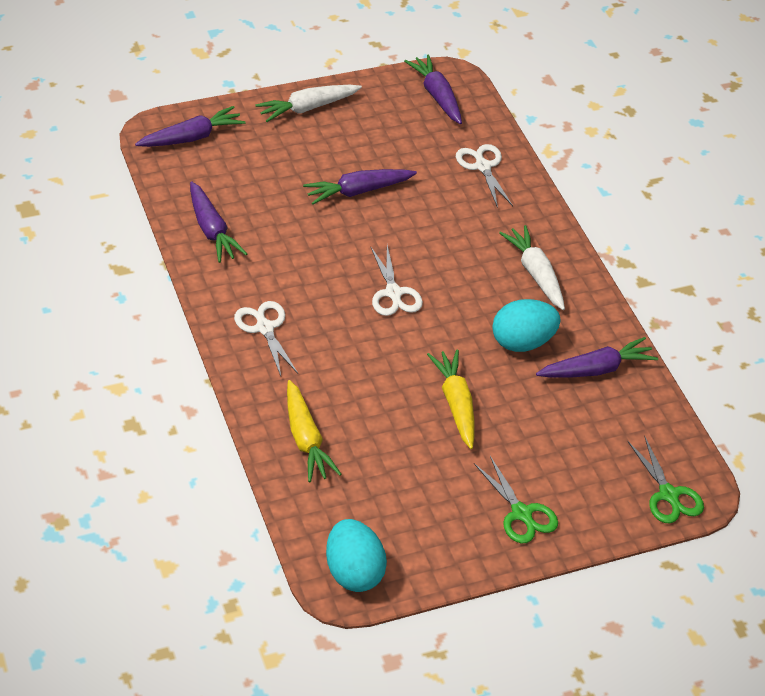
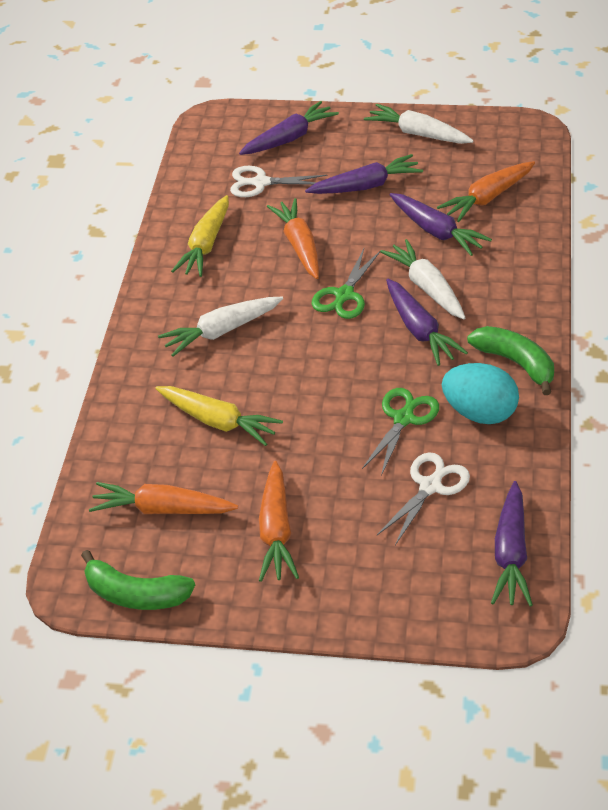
green banana: none = 0 -> [81,550,195,610] [467,326,554,395] = 2
orange carrot: none = 0 -> [89,482,238,514] [259,461,299,582] [267,198,319,279] [437,161,535,222] = 4
turquoise egg: [326,519,387,592] [492,299,561,352] = 2 -> [442,363,519,424] = 1
white carrot: [255,85,362,122] [499,225,565,310] = 2 -> [158,297,283,357] [364,104,474,144] [380,239,466,319] = 3
white scissors: [234,301,298,376] [370,245,423,316] [456,144,513,208] = 3 -> [230,166,328,197] [377,452,470,545] = 2

